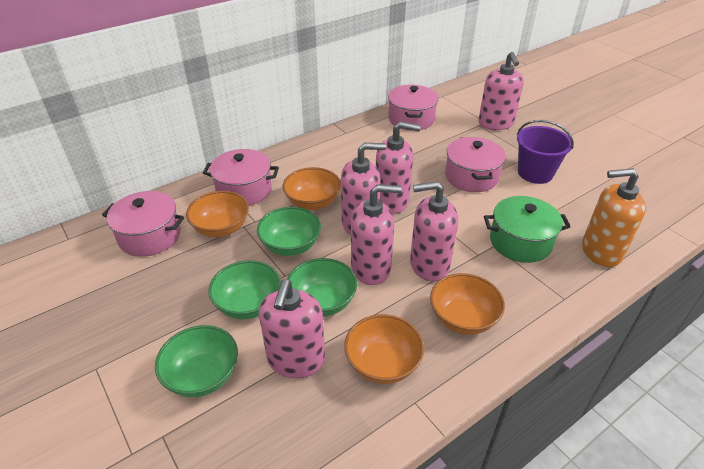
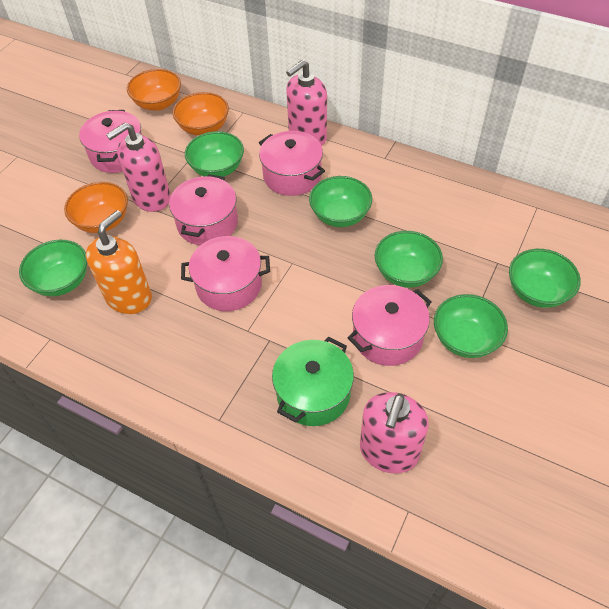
green bowl: [155,325,238,397] [208,260,281,319] [257,207,321,256] [287,258,357,317] = 4 -> [19,240,87,296] [185,131,244,177] [309,176,372,227] [375,231,443,288] [434,294,508,358] [509,249,581,308] = 6
orange bowl: [186,191,249,237] [282,167,341,210] [344,314,424,384] [430,273,505,335] = 4 -> [64,182,128,233] [127,69,181,111] [173,92,229,136] = 3
pink pot: [102,191,184,257] [203,149,279,206] [388,85,439,131] [445,137,506,192] = 4 -> [79,110,142,173] [169,174,238,245] [181,236,270,311] [259,131,325,196] [348,285,431,366] = 5
pink soap dispenser: [259,279,325,378] [341,143,386,235] [351,184,402,285] [376,121,421,214] [410,181,458,281] [478,52,524,130] = 6 -> [106,123,171,212] [286,60,327,146] [360,392,429,473] = 3
purple bucket: [517,120,574,184] = 1 -> none = 0

